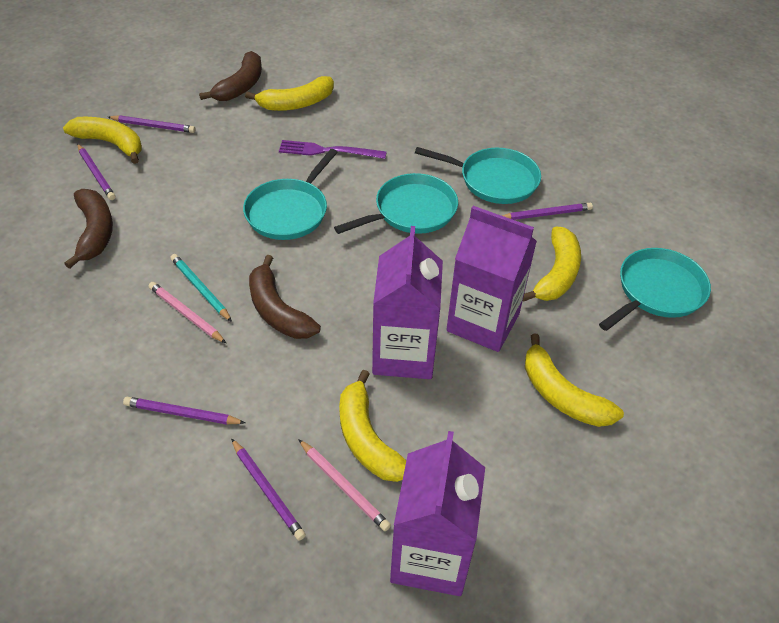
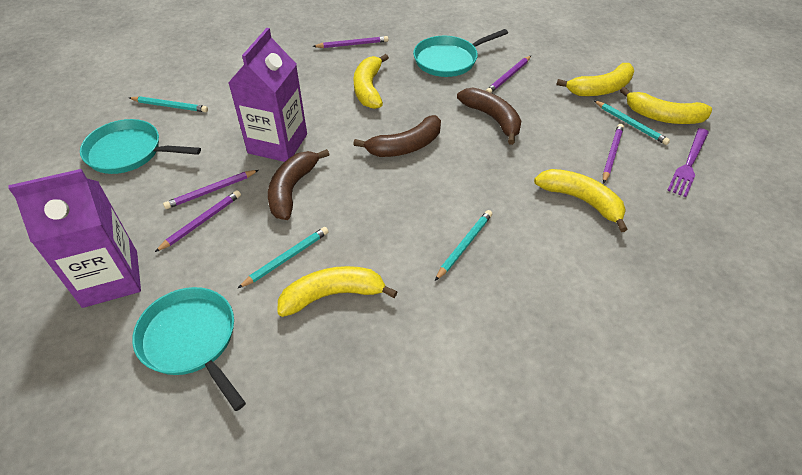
pink pencil: [148,282,226,343] [298,439,391,531] = 2 -> none = 0
purple carton: [372,226,443,379] [390,431,485,596] [446,206,537,352] = 3 -> [8,169,141,308] [228,28,307,162] = 2
turquoise pan: [243,149,338,240] [334,173,458,234] [415,147,541,204] [599,248,711,331] = 4 -> [80,119,201,174] [132,287,246,411] [413,29,508,77] = 3
turquoise pencil: [171,254,232,322] = 1 -> [129,96,208,112] [238,227,329,288] [435,210,492,281] [593,100,670,145] = 4

